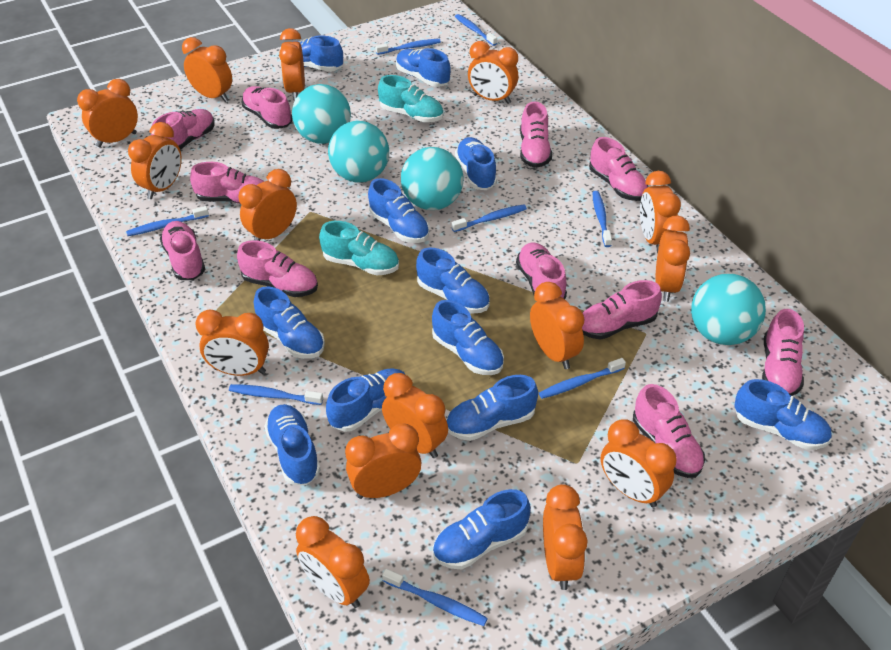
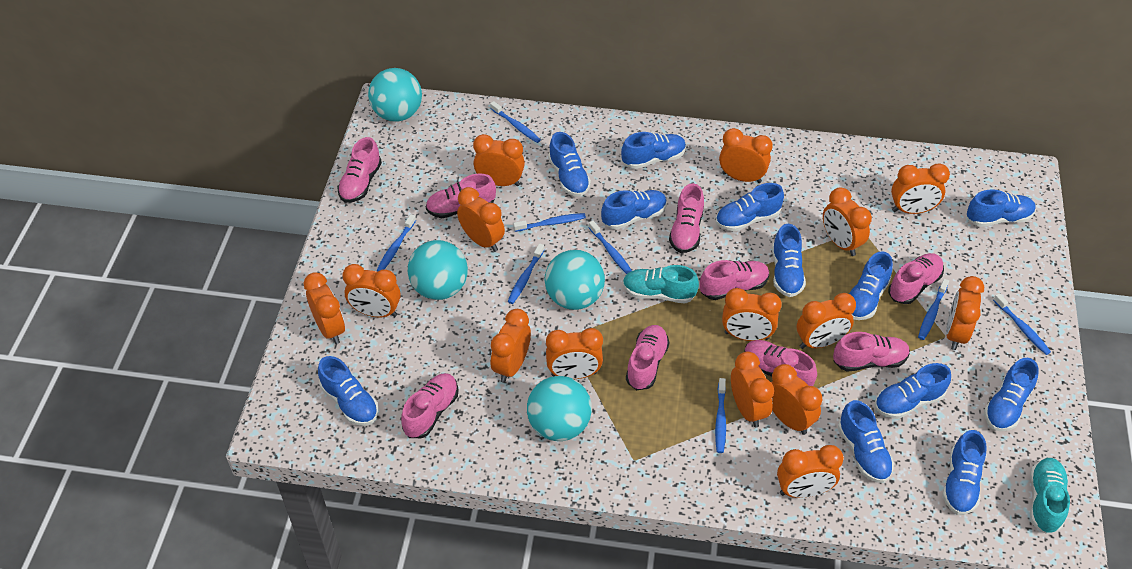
pink shoe: [151,109,214,150] [160,221,205,280] [190,162,265,204] [237,240,318,297] [242,86,292,129] [516,242,567,299] [520,101,552,168] [582,280,662,340] [589,137,648,201] [633,384,705,478] [762,309,804,396] = 11 -> [337,137,382,203] [401,373,458,438] [426,174,496,218] [626,325,670,390] [669,183,704,253] [700,260,769,300] [744,340,817,386] [833,332,910,372] [888,253,944,304] = 9

